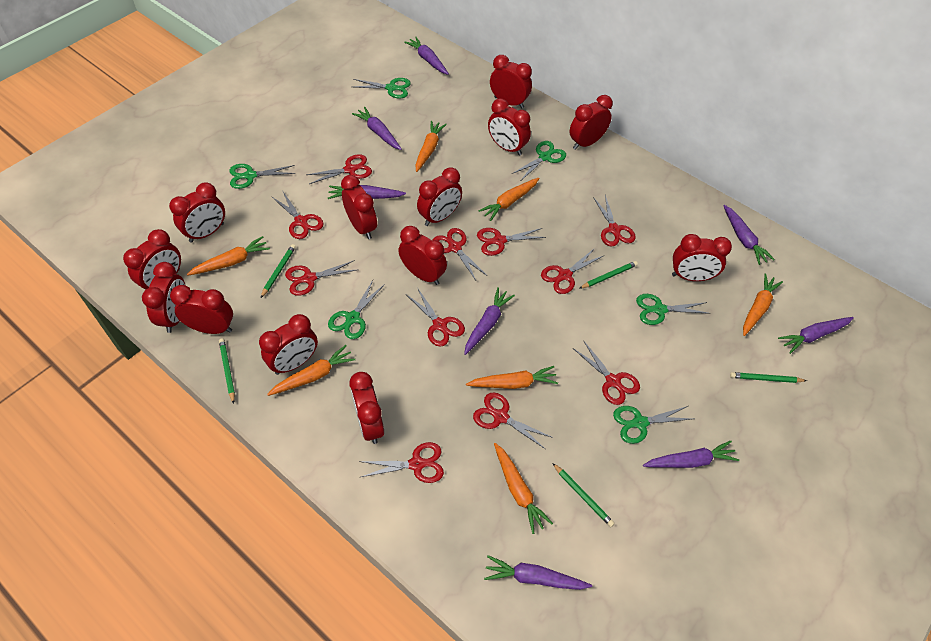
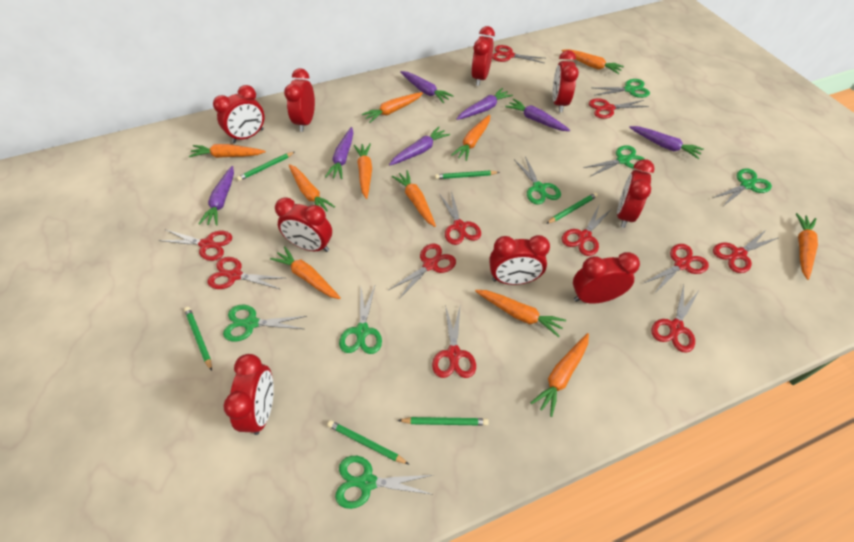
green pencil: [219,338,235,404] [261,244,296,298] [553,463,615,527] [579,261,638,289] [730,372,807,383] = 5 -> [184,307,212,371] [237,152,295,181] [327,420,409,464] [398,417,489,426] [435,170,500,179] [546,193,598,224] = 6
green scissors: [229,164,295,189] [328,280,385,339] [353,78,411,99] [512,141,566,180] [613,406,692,444] [636,294,710,325] = 6 -> [223,305,307,342] [335,456,432,509] [339,286,382,354] [514,156,561,205] [583,145,645,176] [594,79,650,98] [713,168,772,206] = 7
orange carrot: [187,236,270,276] [267,345,355,396] [415,121,447,172] [466,366,558,389] [479,178,539,221] [494,443,553,534] [743,273,783,336] = 7 -> [189,144,266,158] [270,246,341,299] [289,164,335,211] [354,143,372,199] [362,92,423,123] [392,170,436,227] [451,115,490,161] [475,290,566,337] [531,333,589,417] [562,49,624,74] [796,213,818,280] = 11
purple carrot: [328,185,406,199] [352,107,402,150] [404,37,449,75] [464,287,515,355] [484,555,592,590] [643,440,739,468] [723,205,775,265] [778,317,854,354] = 8 -> [199,166,234,226] [325,127,353,179] [389,127,450,165] [400,71,454,103] [456,88,513,120] [505,99,570,131] [629,126,704,159] = 7
red clock: [123,229,181,289] [142,262,185,333] [169,183,225,242] [170,285,233,334] [259,314,318,375] [341,175,377,239] [350,372,384,444] [398,226,447,285] [417,168,462,226] [488,98,531,156] [490,55,532,108] [570,95,613,150] [672,234,732,281] = 13 -> [213,85,264,143] [223,354,274,435] [275,197,332,252] [284,68,315,132] [471,26,495,86] [489,235,550,285] [553,50,579,112] [573,252,640,304] [617,159,655,228] = 9

